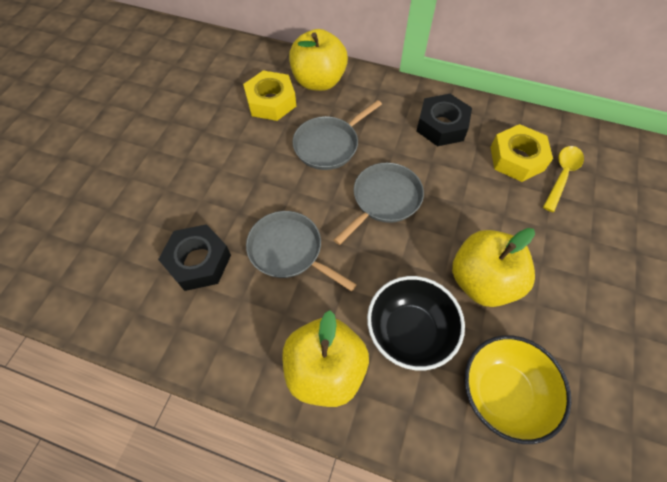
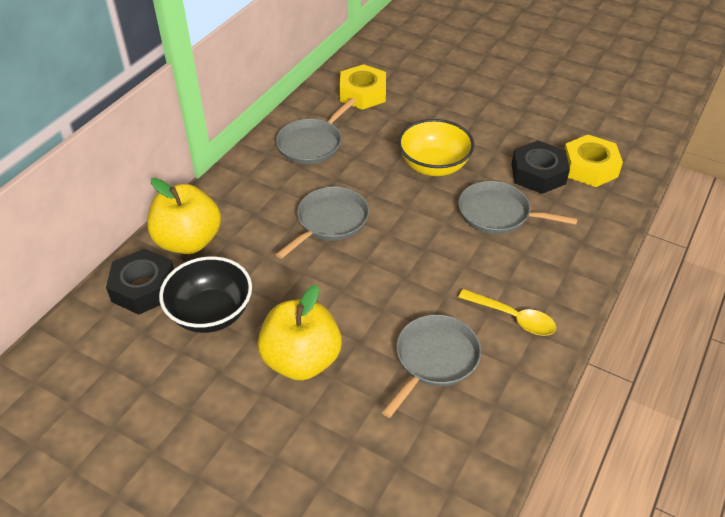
grey pan: [246,211,357,291] [293,100,382,170] [334,163,424,245] = 3 -> [276,98,356,164] [276,187,369,259] [382,315,481,418] [459,181,578,234] = 4
yellow apple: [282,310,369,407] [289,29,348,91] [452,228,535,307] = 3 -> [147,178,221,254] [258,285,342,380] = 2

